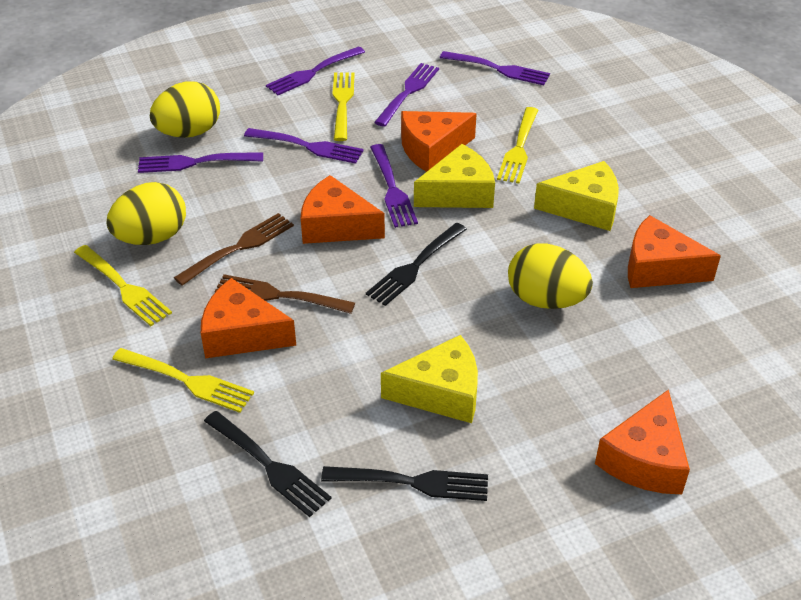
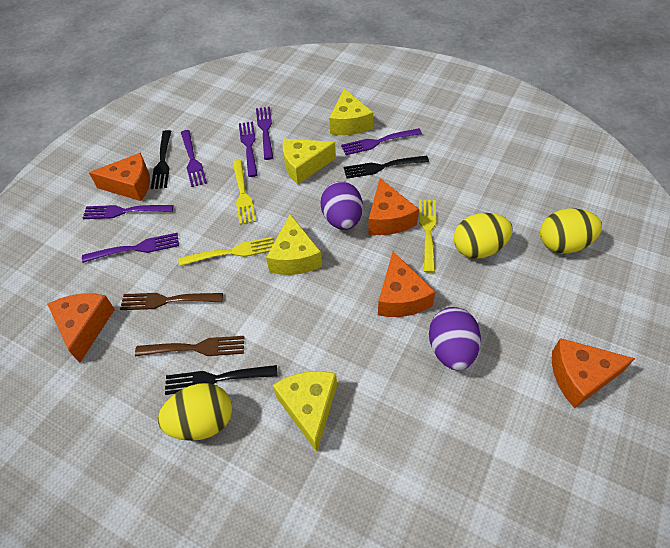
purple egg: none = 0 -> [320,181,363,230] [429,307,481,370] = 2
yellow cheese: [381,335,478,423] [414,144,495,208] [534,161,619,231] = 3 -> [266,214,322,275] [273,371,337,452] [283,139,336,184] [329,89,373,135] = 4
yellow fork: [74,245,172,326] [112,348,254,413] [333,72,355,141] [497,107,538,184] = 4 -> [178,237,274,266] [233,160,256,225] [419,200,437,273] = 3

